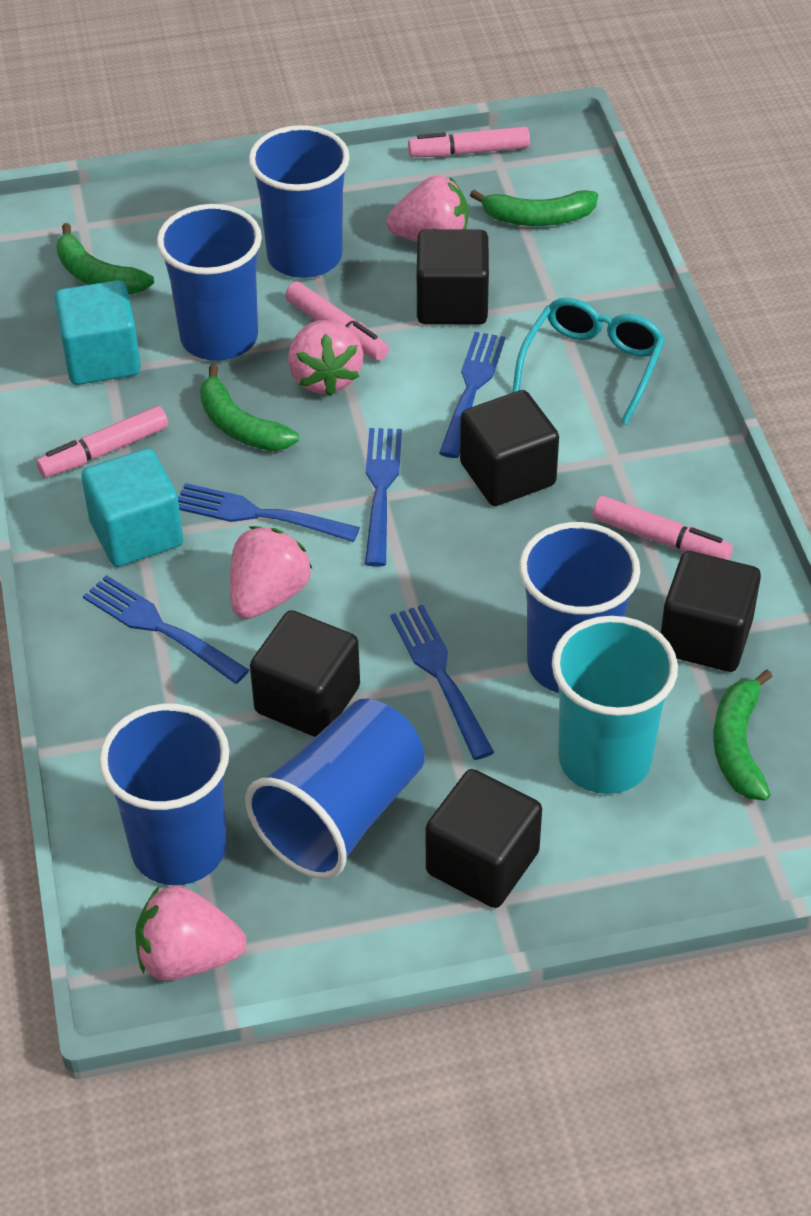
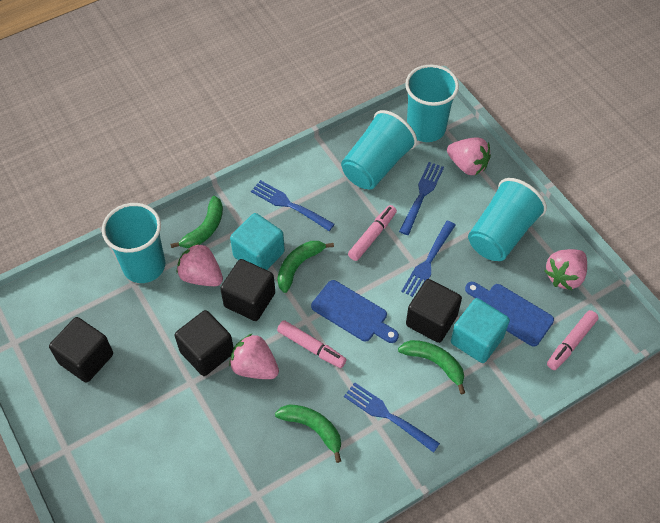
black cube: [250,610,360,737] [417,229,489,325] [426,769,542,908] [460,390,559,506] [661,551,761,672] = 5 -> [49,317,113,383] [175,310,234,376] [220,259,275,321] [406,279,462,343] = 4
blue cup: [99,704,229,885] [157,204,262,361] [245,699,425,879] [249,125,350,278] [519,522,640,693] = 5 -> none = 0
blue cutting board: none = 0 -> [311,280,399,343] [465,282,554,347] = 2
blue fork: [83,575,249,684] [178,483,360,542] [365,428,402,567] [390,605,494,760] [439,332,505,458] = 5 -> [251,180,334,231] [344,382,440,453] [399,162,444,235] [401,221,455,297] = 4
pink marker: [36,406,168,478] [285,282,389,361] [408,127,530,157] [593,496,733,560] = 4 -> [277,320,347,368] [348,205,397,261] [547,310,599,370] = 3
turquoise cup: [552,616,678,794] = 1 -> [102,203,165,283] [341,110,417,190] [405,65,459,142] [468,178,547,261] = 4
turquoise glasses: [512,298,665,425] = 1 -> none = 0

